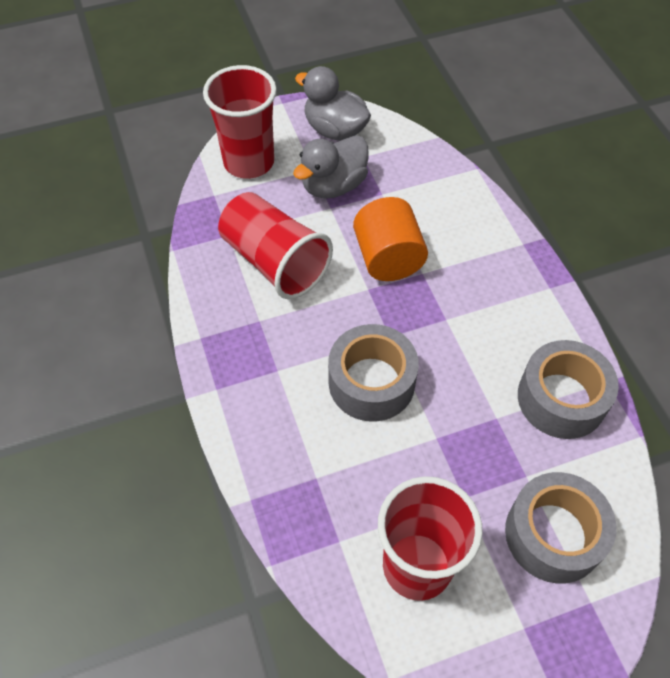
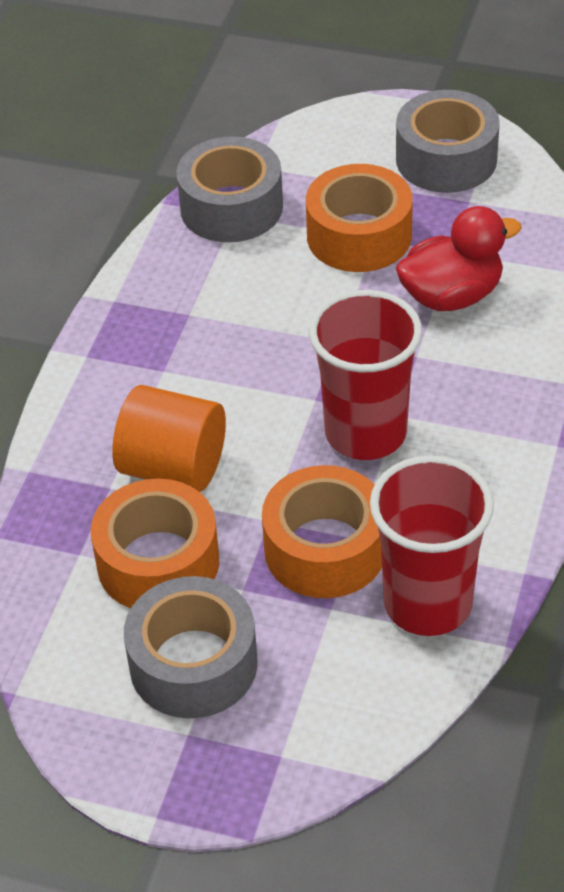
grey duck: [293,135,369,199] [295,66,371,141] = 2 -> none = 0
orange tape: none = 0 -> [91,479,219,608] [262,465,382,598] [306,164,413,272] = 3
red cup: [203,65,277,179] [218,192,333,299] [378,476,483,601] = 3 -> [309,290,422,460] [370,455,494,636] = 2
red duck: none = 0 -> [396,206,522,311] = 1

